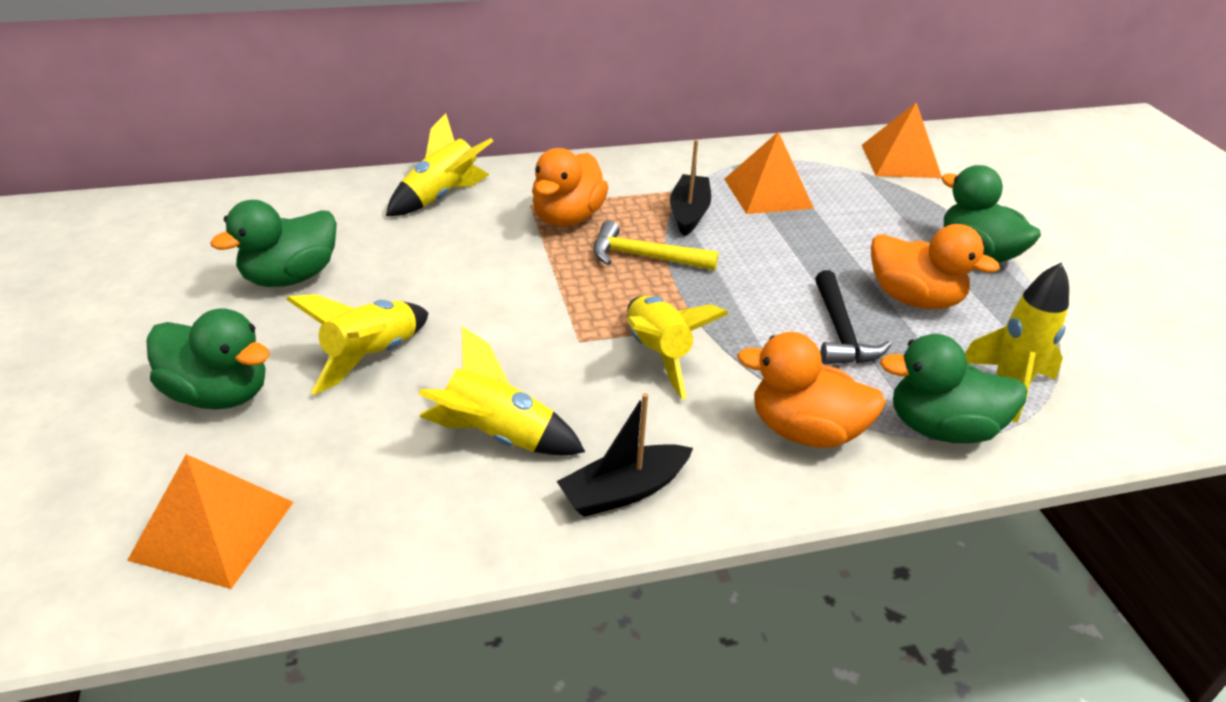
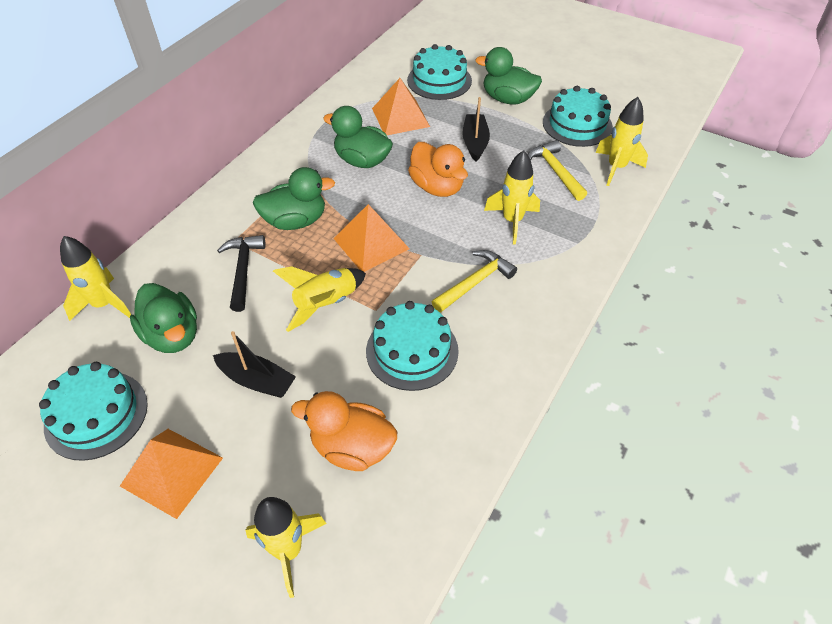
orange duck: [532,148,608,226] [737,332,886,448] [871,224,1000,309] = 3 -> [291,391,397,471] [408,142,468,197] = 2
turquoise cake: none = 0 -> [39,362,148,461] [366,301,459,391] [407,44,472,100] [543,86,613,147] = 4
yellow hammer: [594,221,718,271] = 1 -> [432,250,517,313] [527,140,587,201] = 2

